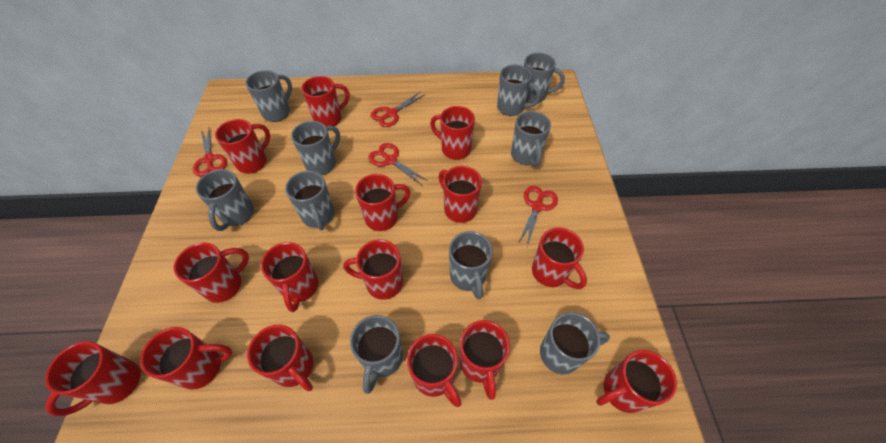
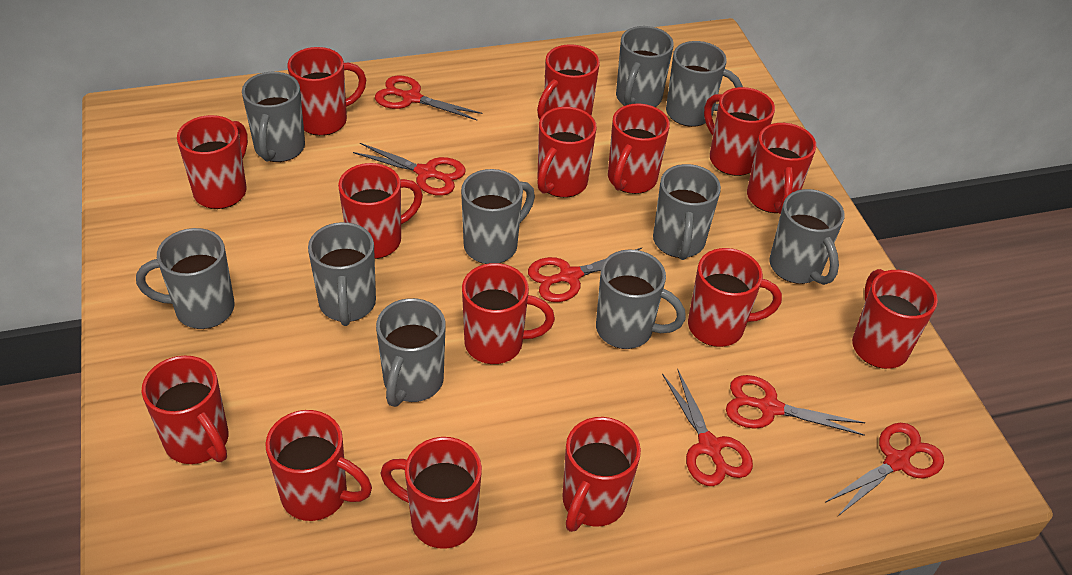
red scissors: [193,128,227,176] [368,143,428,185] [371,91,426,127] [518,186,558,247] = 4 -> [353,143,466,196] [375,76,483,120] [528,248,642,302] [662,369,753,486] [726,375,865,436] [825,423,944,516] = 6

